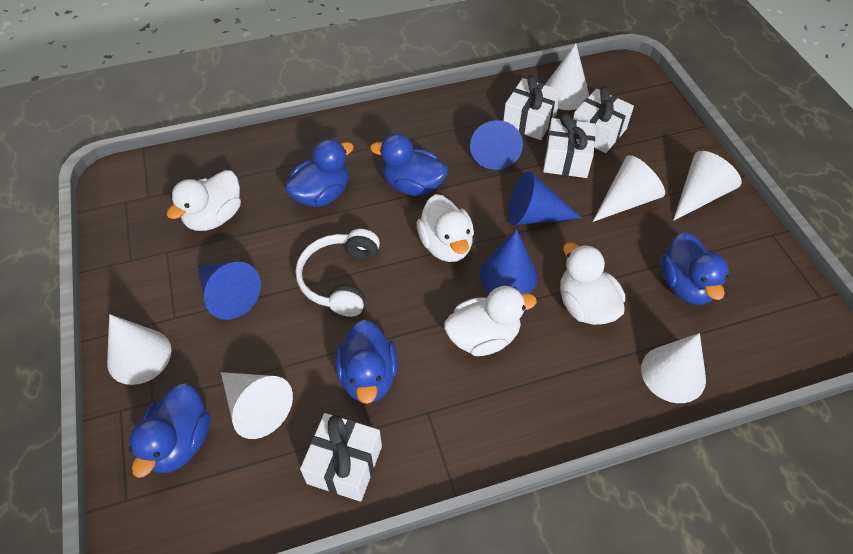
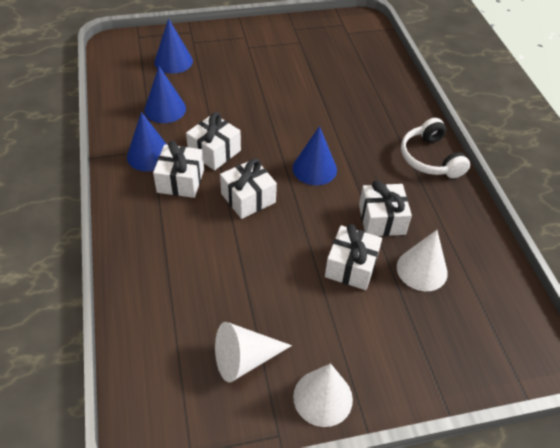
blue duck: [129,383,210,478] [285,139,354,207] [335,320,398,404] [370,134,448,196] [661,232,729,305] = 5 -> none = 0
white cone: [107,314,171,385] [221,372,293,439] [545,43,589,110] [593,155,665,222] [641,333,706,403] [673,151,742,221] = 6 -> [215,322,292,382] [293,363,353,427] [397,230,448,291] = 3
white duck: [167,170,241,231] [417,194,474,262] [444,286,537,356] [560,242,625,325] = 4 -> none = 0
white gift: [300,413,382,502] [503,75,561,140] [543,114,595,178] [573,86,634,153] = 4 -> [153,141,204,198] [186,112,241,170] [220,158,277,219] [325,224,382,290] [359,180,412,236] = 5

